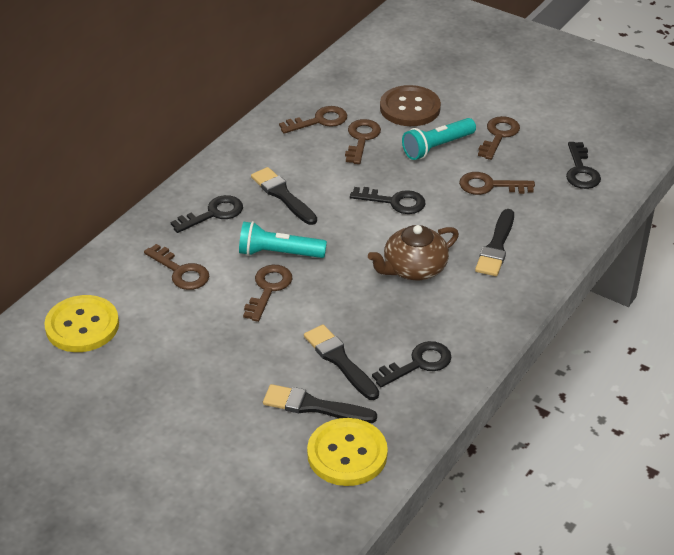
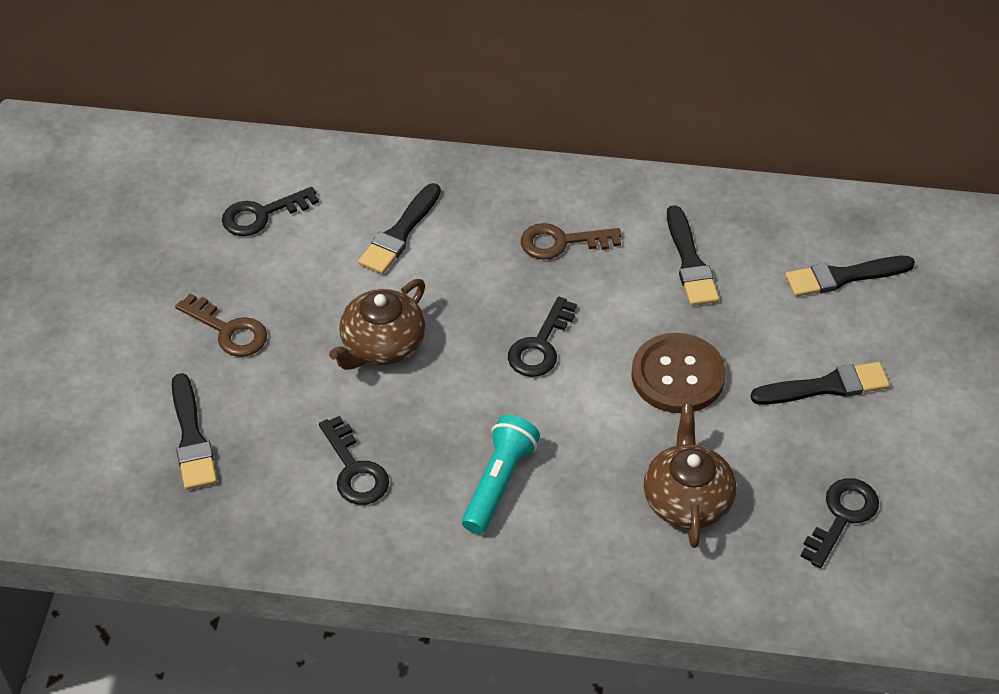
black brush: [251,167,317,225] [263,384,377,423] [304,325,379,400] [475,209,514,276] = 4 -> [172,373,217,490] [358,183,441,274] [667,205,719,306] [750,362,890,405] [785,256,915,297] = 5
brown key: [144,244,209,290] [243,265,292,322] [279,106,347,134] [345,119,381,164] [459,172,535,195] [478,116,520,160] = 6 -> [175,293,267,357] [521,223,621,259] = 2
brown teapot: [368,225,459,280] = 1 -> [329,279,426,370] [644,404,736,548] = 2
turquoise flashlight: [239,221,327,258] [402,118,476,160] = 2 -> [462,415,540,534] = 1
yellow button: [44,295,119,352] [307,418,388,486] = 2 -> none = 0

